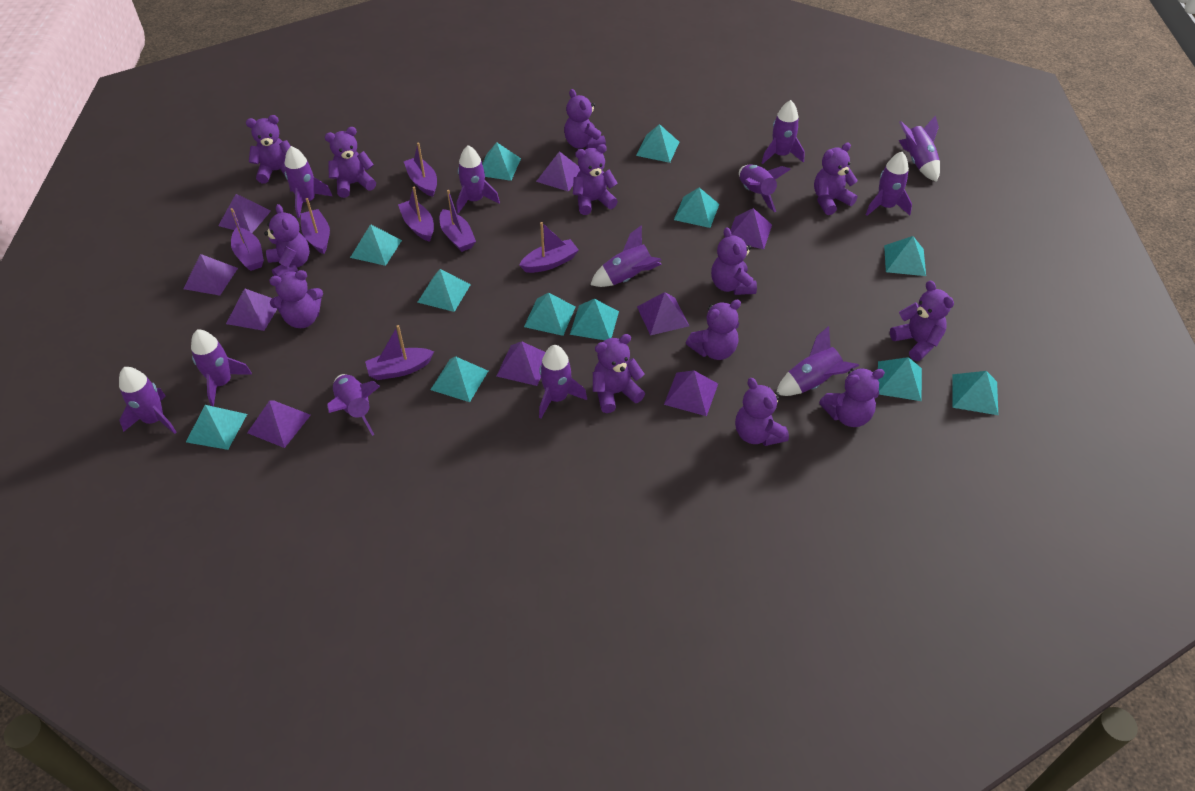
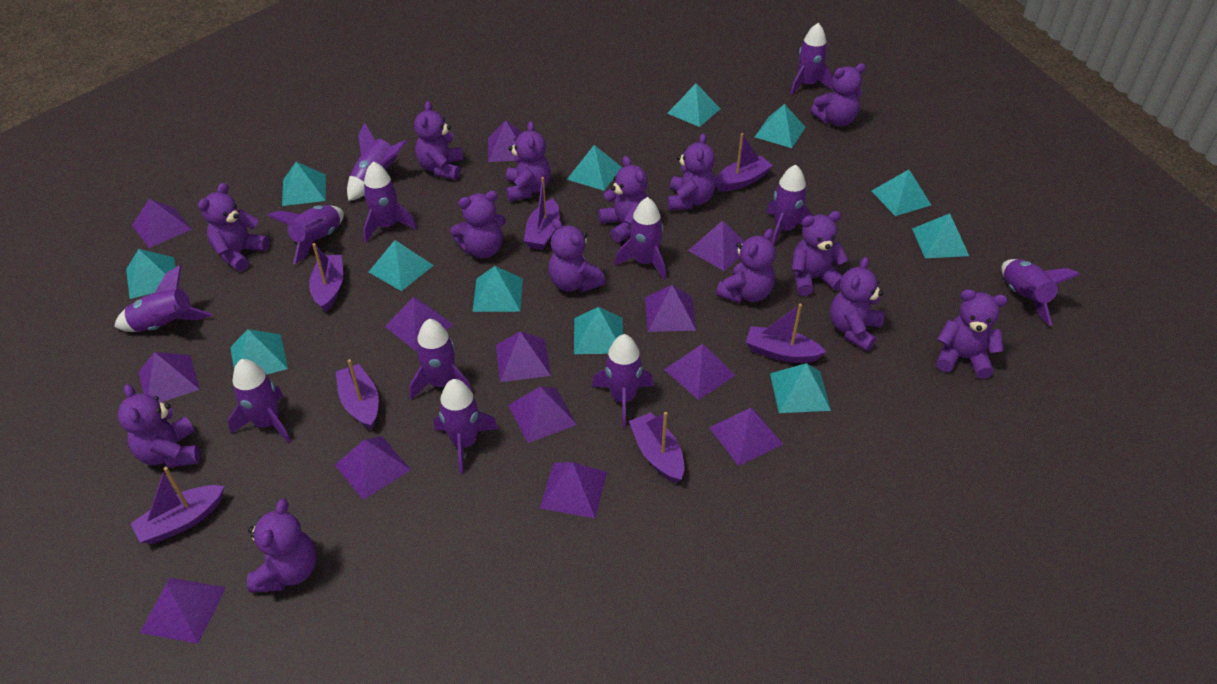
purple pyramid: [183,254,238,296] [218,194,271,233] [226,288,277,331] [247,400,311,448] [496,341,545,386] [536,151,580,192] [637,292,689,336] [664,370,718,416] [730,208,772,249] = 9 -> [132,199,192,248] [139,352,200,402] [140,578,226,644] [335,436,411,500] [385,297,453,351] [488,120,523,162] [496,331,551,382] [508,386,577,443] [540,462,607,518] [645,285,696,332] [664,344,736,400] [688,220,744,271] [709,408,784,466] = 13
purple teddy bear: [246,115,291,184] [264,204,310,276] [269,270,323,328] [325,127,376,198] [564,89,606,149] [573,144,618,215] [593,334,645,413] [686,300,741,360] [711,227,757,295] [735,378,789,446] [814,143,858,215] [819,368,885,427] [890,281,954,361] = 13 -> [118,384,200,468] [198,183,269,272] [247,499,317,593] [414,101,463,180] [450,191,506,258] [506,121,551,202] [548,218,605,292] [598,156,648,243] [668,133,716,210] [716,228,775,303] [792,211,848,296] [810,63,866,126] [830,257,884,351] [936,289,1008,378] = 14

